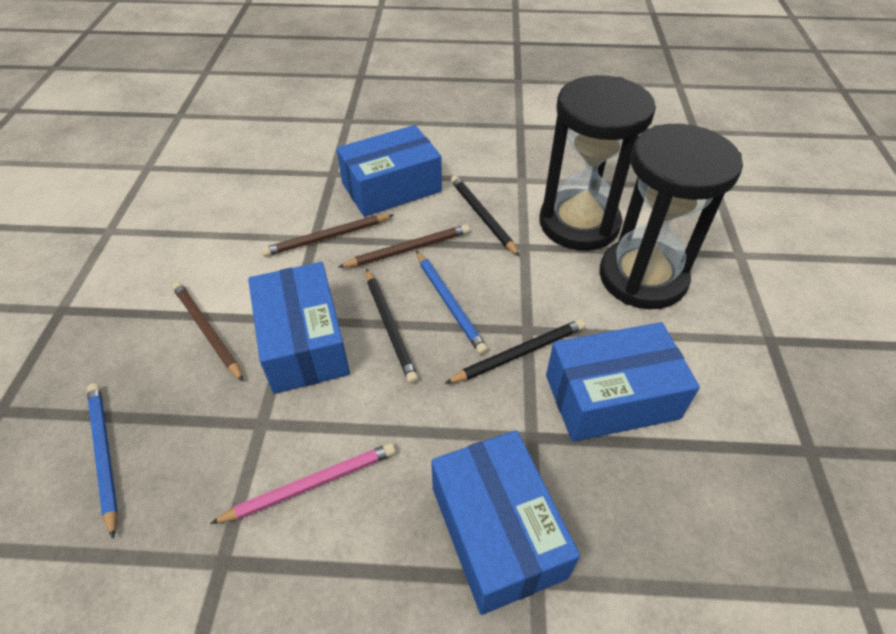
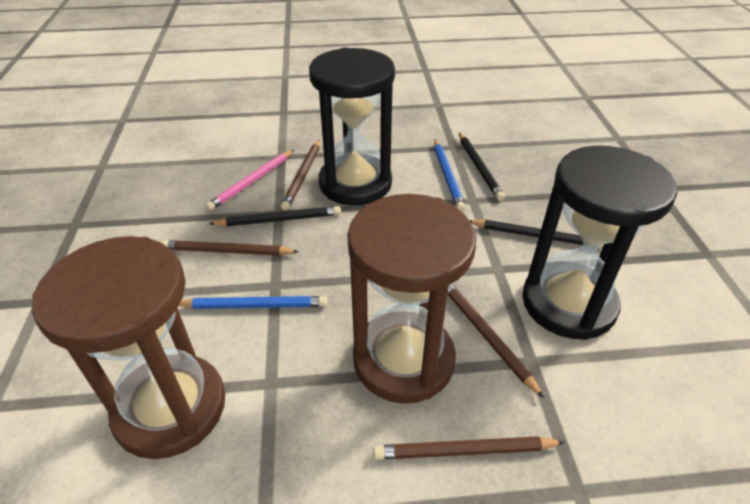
blue box: [248,262,350,394] [336,125,442,217] [431,430,580,615] [546,322,700,442] = 4 -> none = 0
brown hourglass: none = 0 -> [32,236,225,459] [347,194,476,404] = 2
brown pencil: [172,282,244,382] [261,214,393,257] [339,224,470,268] = 3 -> [161,240,299,256] [281,140,320,211] [373,436,565,460] [447,284,544,398] = 4

